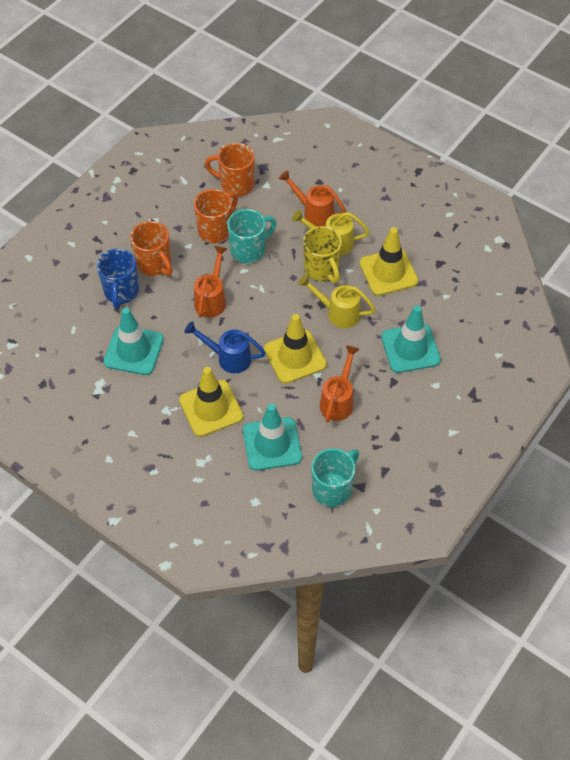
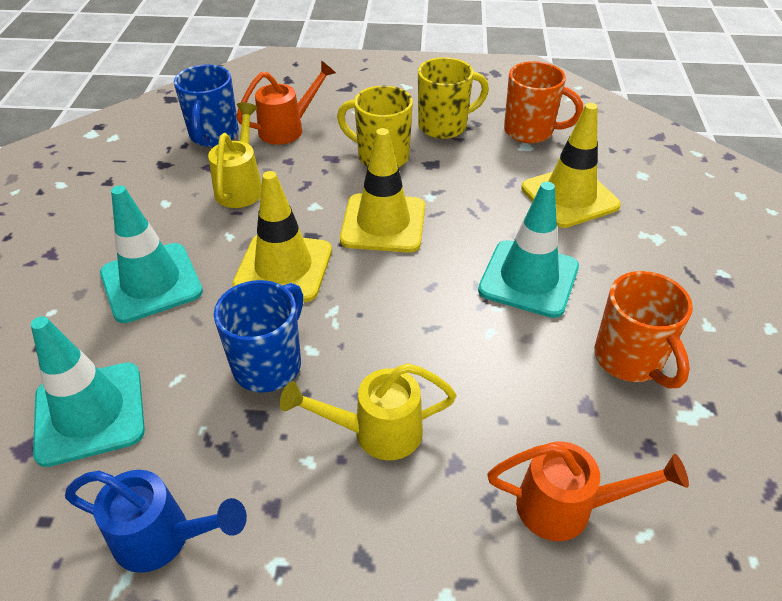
blue mug: [97,249,139,309] = 1 -> [174,64,239,147] [214,280,303,393] = 2
orange mug: [130,221,172,276] [194,189,238,243] [205,143,255,196] = 3 -> [504,61,583,143] [594,271,693,388] = 2
orange watering can: [194,246,228,318] [279,170,346,227] [320,345,360,423] = 3 -> [236,60,336,145] [487,441,689,541] = 2
turquoise mug: [227,209,277,264] [311,448,359,507] = 2 -> none = 0
yellow mug: [303,226,342,283] = 1 -> [337,85,413,168] [418,57,489,139] = 2

